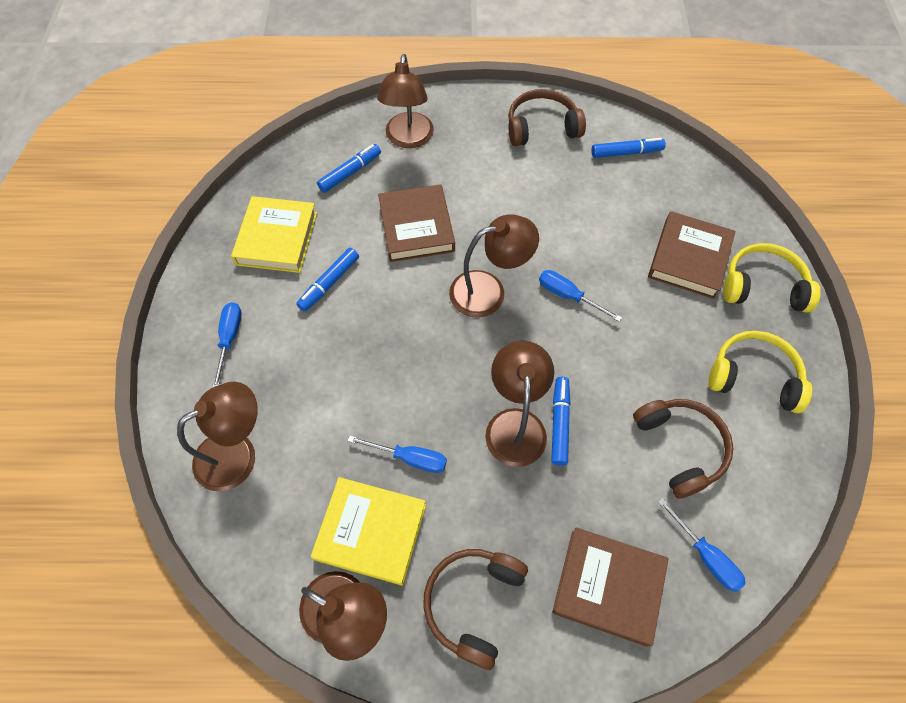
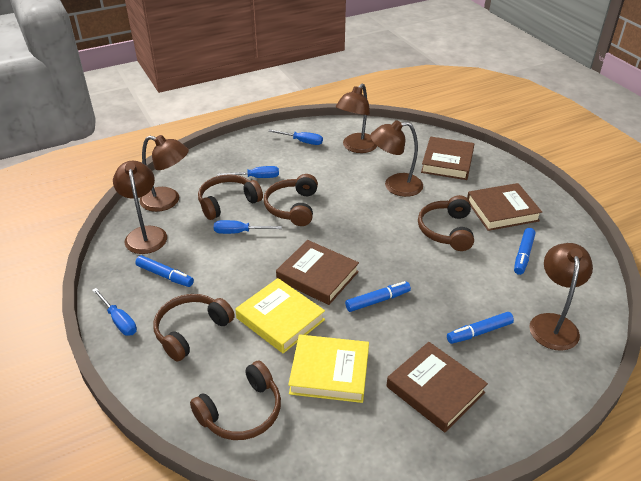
brown book: [378,184,455,262] [552,527,669,646] [648,211,735,299] = 3 -> [276,240,359,305] [387,342,488,432] [421,137,474,180] [467,183,542,231] = 4
brown headphones: [423,549,528,670] [508,89,586,146] [633,399,733,499] = 3 -> [153,294,235,361] [190,361,281,440] [198,174,263,220] [264,174,318,226] [418,195,474,251] = 5
yellow headphones: [708,331,812,413] [723,243,821,313] = 2 -> none = 0

